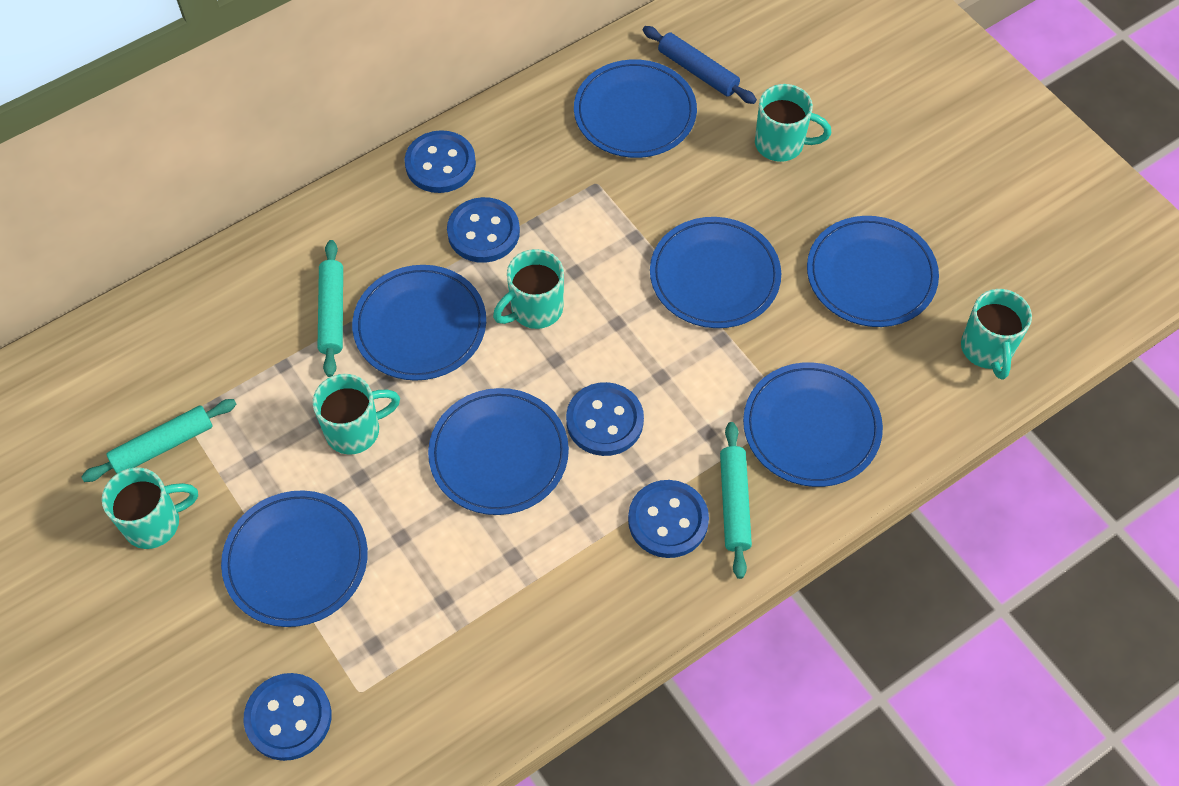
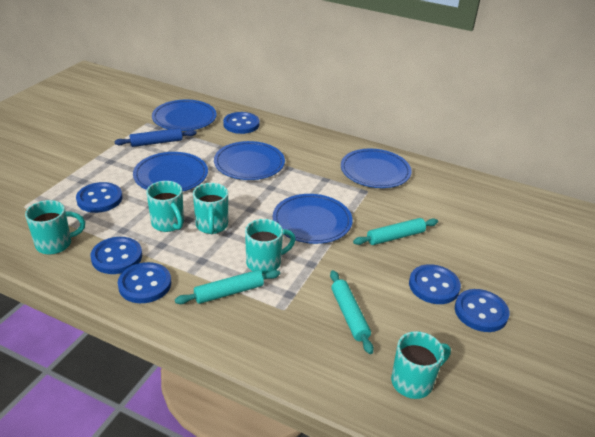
blue button: [243,673,331,761] [404,130,476,193] [447,197,520,263] [566,382,644,456] [628,480,709,558] = 5 -> [76,182,122,213] [91,237,142,274] [118,262,171,303] [223,112,260,134] [409,264,461,304] [455,289,510,332] = 6
blue plate: [221,491,368,627] [352,265,486,381] [428,388,569,515] [574,59,697,158] [650,217,781,328] [743,362,883,487] [807,216,939,327] = 7 -> [133,152,208,192] [152,100,217,131] [214,141,285,180] [273,194,353,244] [341,149,412,188] = 5

